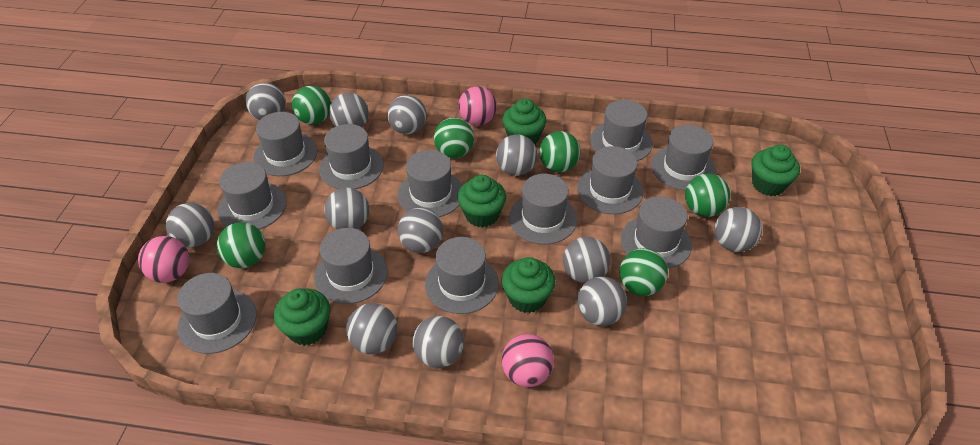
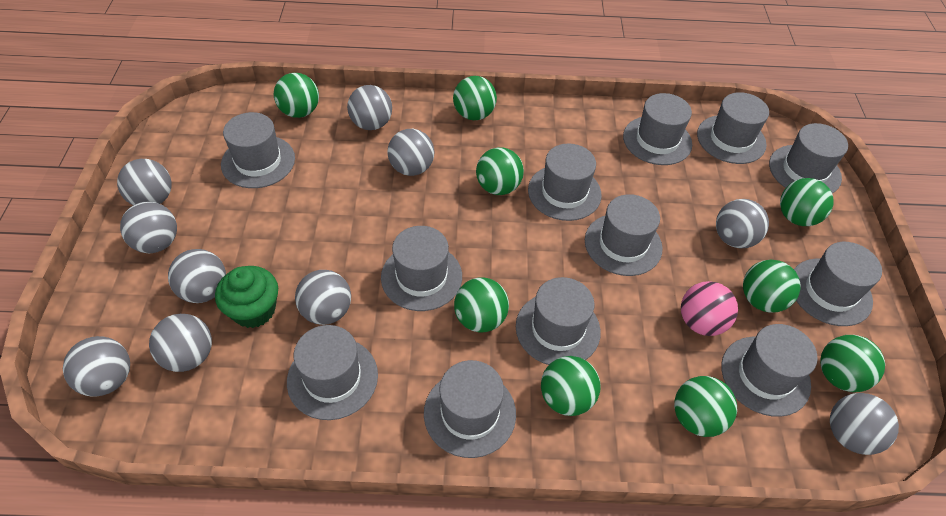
green ball: [217,222,265,268] [292,86,331,125] [434,118,474,158] [539,131,581,172] [619,248,668,296] [685,173,730,217] = 6 -> [274,73,319,118] [453,76,497,120] [454,278,509,333] [476,147,524,195] [541,356,600,416] [674,376,737,437] [743,260,800,313] [780,178,834,226] [820,335,885,392] = 9
green cupcake: [274,288,330,346] [458,175,506,228] [501,257,555,313] [502,99,547,145] [751,144,800,196] = 5 -> [215,266,278,328] = 1
grey ball: [166,203,214,248] [245,83,286,120] [324,188,369,229] [329,93,369,127] [346,303,398,354] [387,95,427,134] [398,208,443,253] [412,316,464,368] [496,134,537,176] [563,237,610,284] [577,277,627,326] [714,207,762,252] = 12 -> [63,336,130,397] [117,159,172,205] [120,202,177,253] [149,314,212,372] [168,249,226,303] [295,270,351,325] [347,85,392,130] [387,129,434,176] [716,199,769,248] [830,393,899,455] = 10
pink ball: [138,236,189,283] [458,86,497,126] [502,334,554,387] = 3 -> [681,281,738,336] = 1

